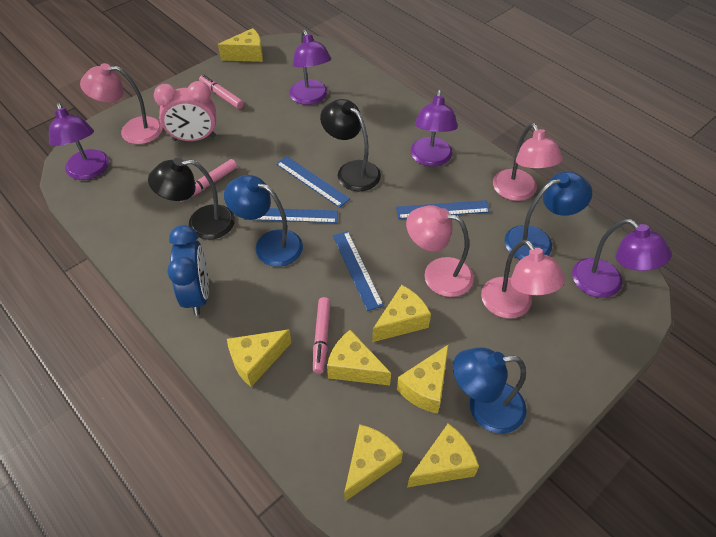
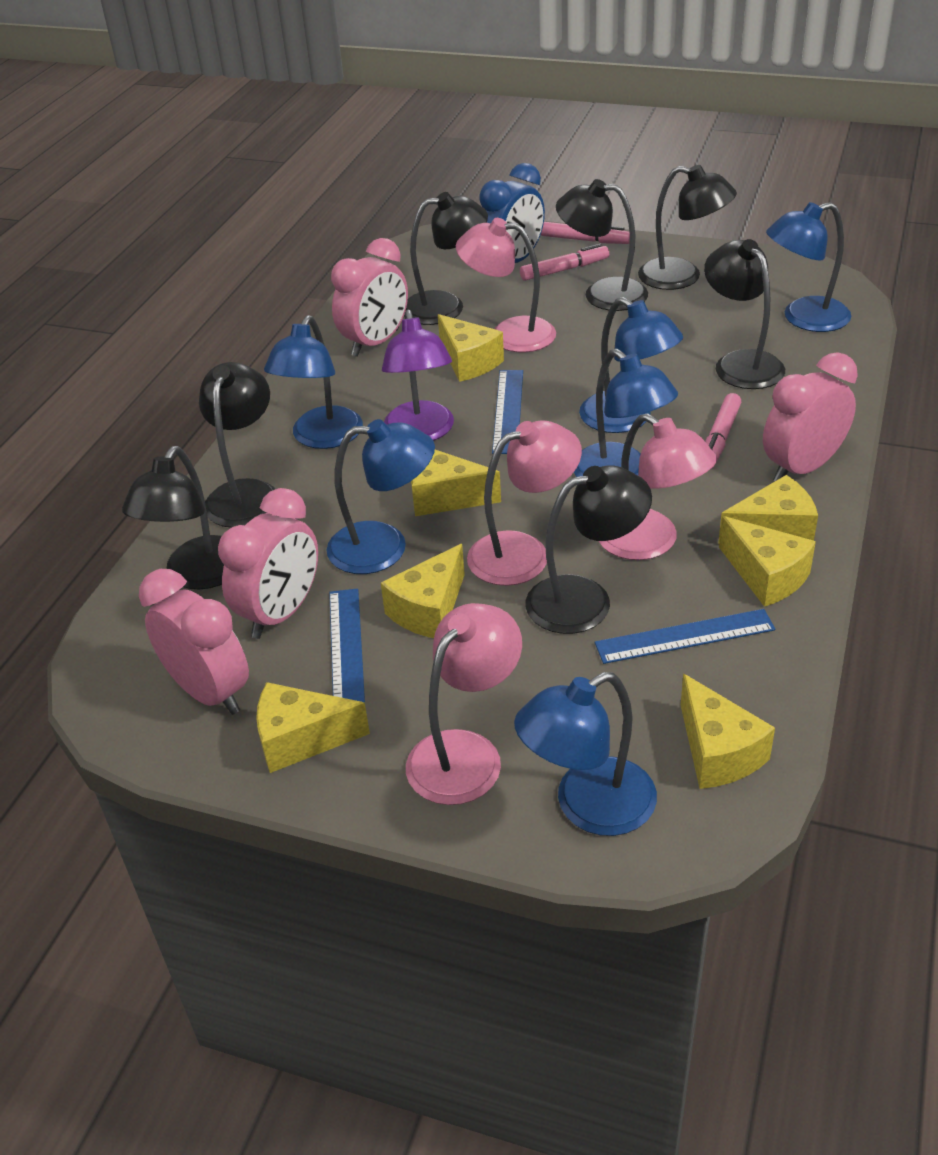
black lamp: [148,158,235,240] [320,99,381,191] = 2 -> [122,446,224,590] [199,362,275,528] [404,192,488,325] [526,465,652,634] [556,179,648,311] [638,165,737,290] [704,239,785,389] = 7
blue lamp: [224,175,303,267] [453,347,527,434] [504,171,592,260] = 3 -> [264,315,363,449] [327,419,435,574] [514,672,657,836] [574,349,678,477] [579,297,683,433] [766,202,851,332] = 6
blue ruler: [244,208,338,223] [276,156,350,208] [333,231,384,311] [396,200,490,219] = 4 -> [329,589,365,703] [492,370,523,454] [595,609,776,664] = 3
pink clock: [154,81,216,141] = 1 -> [139,569,249,715] [218,488,318,639] [331,238,408,357] [763,352,858,481] = 4
purple lamp: [49,103,109,180] [289,30,331,105] [411,89,458,167] [572,219,672,298] = 4 -> [382,310,454,441] = 1

